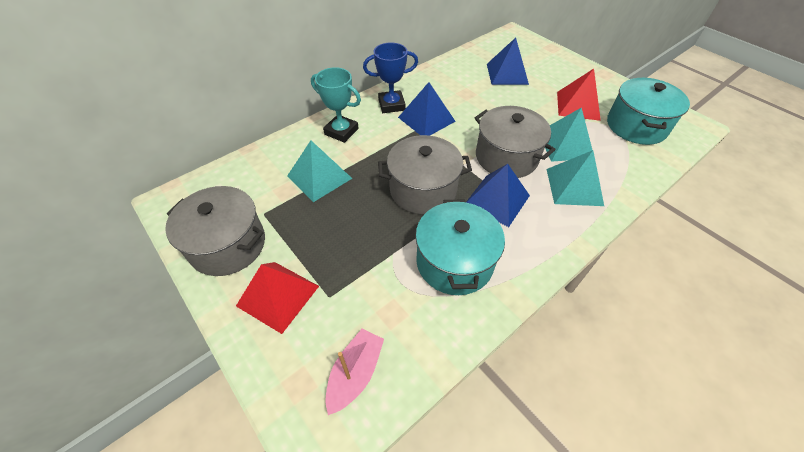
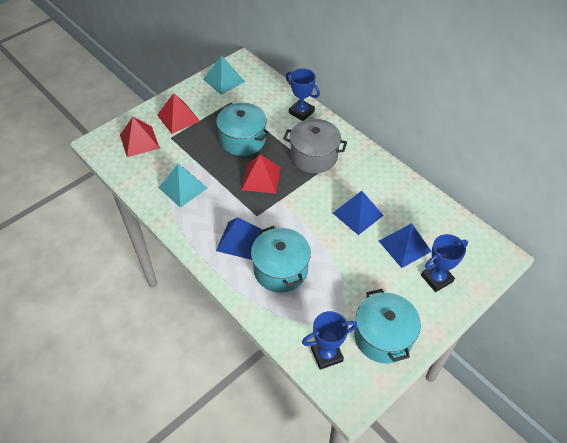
blue trophy: [363,42,418,113] = 1 -> [286,68,320,121] [302,311,357,370] [421,234,468,292] = 3
grey pot: [165,186,265,276] [378,135,472,214] [475,106,556,178] = 3 -> [283,119,347,173] = 1
pink boat: [325,329,384,415] = 1 -> none = 0
red pyramid: [236,262,319,334] [557,69,601,121] = 2 -> [120,117,160,157] [157,93,200,134] [241,154,281,194] = 3
turquoise pot: [415,200,505,295] [607,78,690,145] = 2 -> [214,103,270,156] [251,226,311,293] [354,289,421,363] = 3
turquoise pyramid: [287,140,352,202] [545,107,592,162] [547,150,604,206] = 3 -> [159,164,207,208] [203,55,245,95] = 2
turquoise trophy: [311,67,361,143] = 1 -> none = 0

